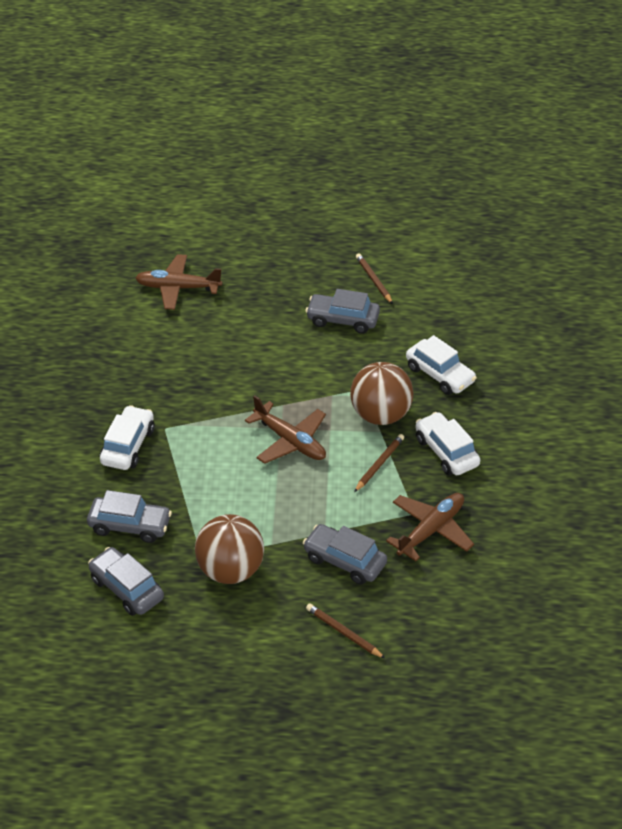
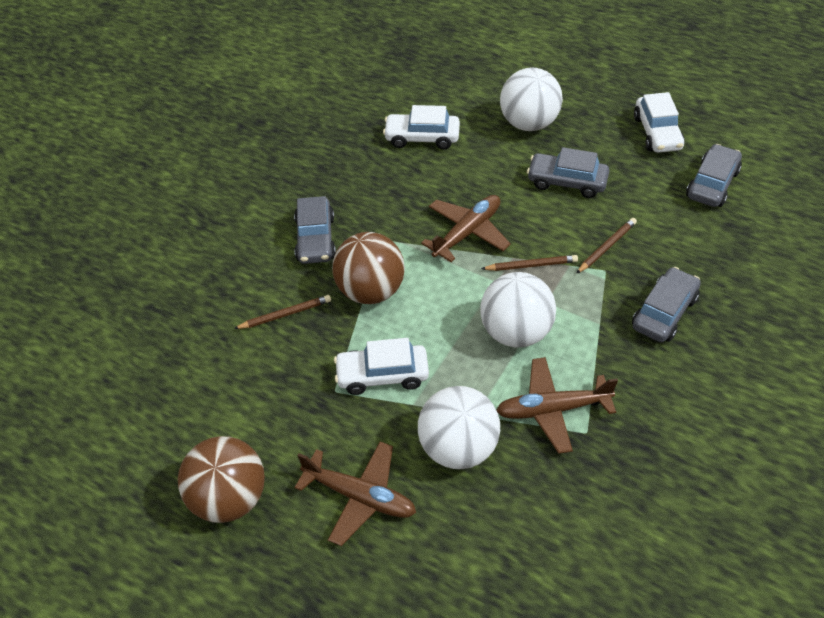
white ball: none = 0 -> [418,386,500,469] [480,272,556,348] [500,67,563,131] = 3

